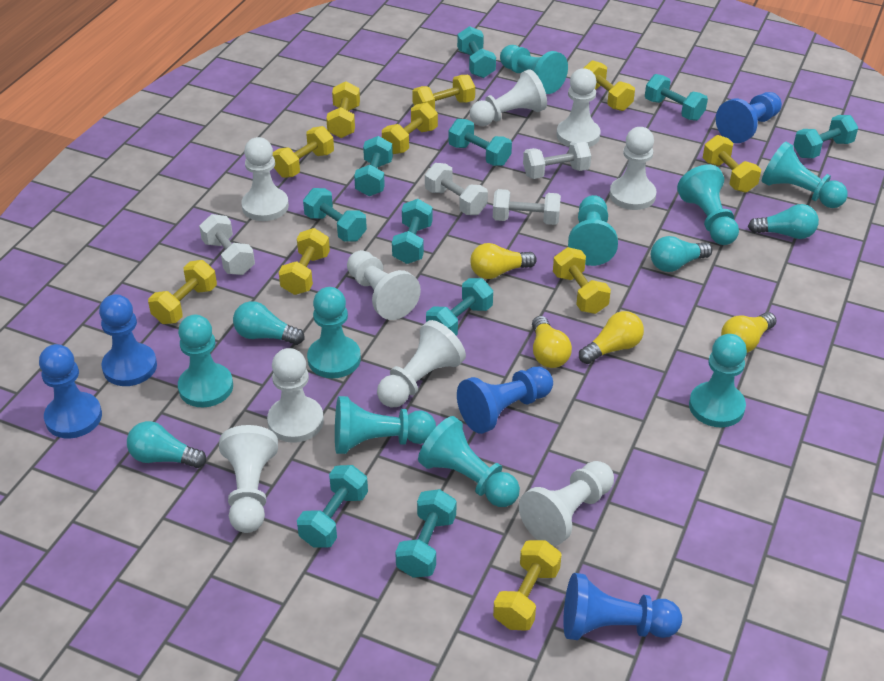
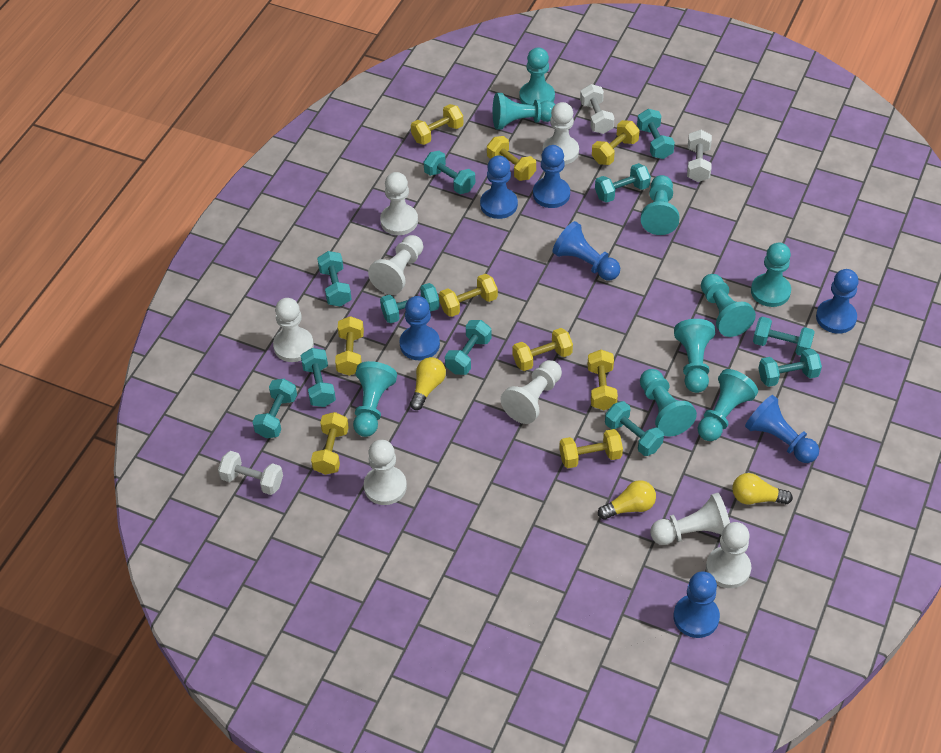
blue pawn: [39,344,102,438] [99,294,157,386] [457,367,553,434] [563,573,682,640] [716,92,782,143] = 5 -> [400,296,440,360] [480,155,518,219] [533,145,570,208] [553,221,620,280] [673,571,720,638] [745,395,819,463] [816,269,859,334] = 7
turquoise dumbbell: [297,465,368,548] [303,188,367,242] [354,136,393,196] [392,199,433,264] [395,489,456,578] [426,278,493,335] [448,119,512,166] [457,26,496,78] [645,74,708,121] [793,115,858,158] = 10 -> [253,379,297,438] [301,348,336,407] [317,251,351,307] [380,283,440,323] [424,151,475,194] [445,320,491,375] [595,163,651,203] [605,401,664,456] [637,109,675,159] [753,317,815,356] [758,349,822,387] = 11
turquoise light bulb: [127,421,206,468] [233,301,304,345] [651,236,712,272] [748,204,819,239] = 4 -> none = 0
white dumbbell: [199,214,255,275] [425,163,488,215] [493,189,561,225] [523,141,591,179] = 4 -> [218,451,283,495] [580,84,614,134] [687,130,712,182] = 3
white pawn: [219,425,278,533] [241,137,289,221] [267,348,324,443] [347,250,421,320] [377,320,466,407] [470,69,547,126] [519,461,614,546] [556,68,601,147] [610,127,656,210] = 9 -> [273,298,314,362] [364,440,407,505] [368,235,423,295] [380,172,418,235] [500,360,562,424] [543,102,579,165] [650,493,730,545] [706,522,751,588] = 8
yellow dumbbell: [148,260,217,324] [273,126,334,178] [279,228,330,295] [326,81,360,138] [382,102,438,154] [412,75,475,109] [493,540,562,631] [553,247,611,314] [584,60,635,111] [703,135,761,193] = 10 -> [311,412,349,475] [335,316,364,376] [411,104,463,145] [439,274,498,317] [487,136,536,181] [512,328,573,371] [559,429,623,468] [588,350,618,410] [592,120,640,165] = 9
yellow light bulb: [470,243,537,279] [532,316,572,368] [579,311,644,364] [721,312,777,353] = 4 -> [410,357,446,410] [598,480,656,520] [732,473,793,505] = 3

